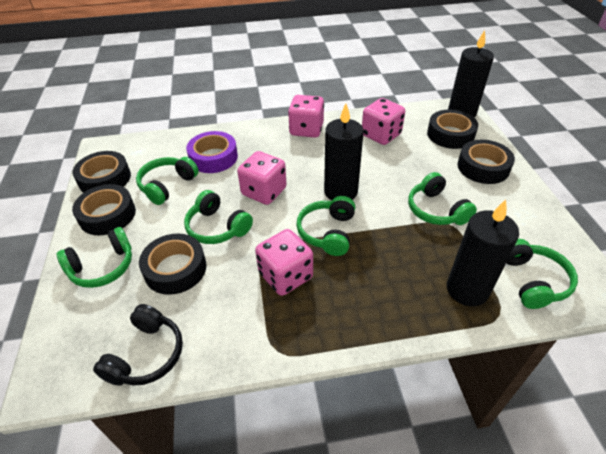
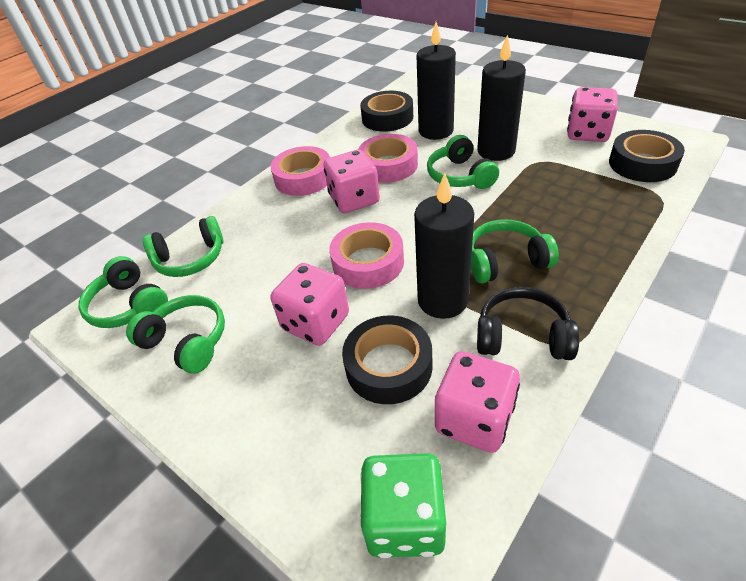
black tape: [72,151,131,193] [72,184,136,235] [139,233,206,295] [427,109,478,149] [457,140,515,184] = 5 -> [342,315,432,404] [360,91,413,132] [609,130,685,182] = 3
green dice: none = 0 -> [360,453,446,558] = 1
green headphones: [57,227,132,288] [136,157,199,205] [184,190,253,244] [296,196,355,256] [408,172,477,225] [506,239,578,309] = 6 -> [79,256,168,328] [126,295,225,374] [143,216,224,277] [427,135,499,189] [471,219,559,283] = 5
pink tape: none = 0 -> [270,146,330,196] [329,222,404,289] [358,134,418,183] = 3
purple tape: [186,131,238,173] = 1 -> none = 0

